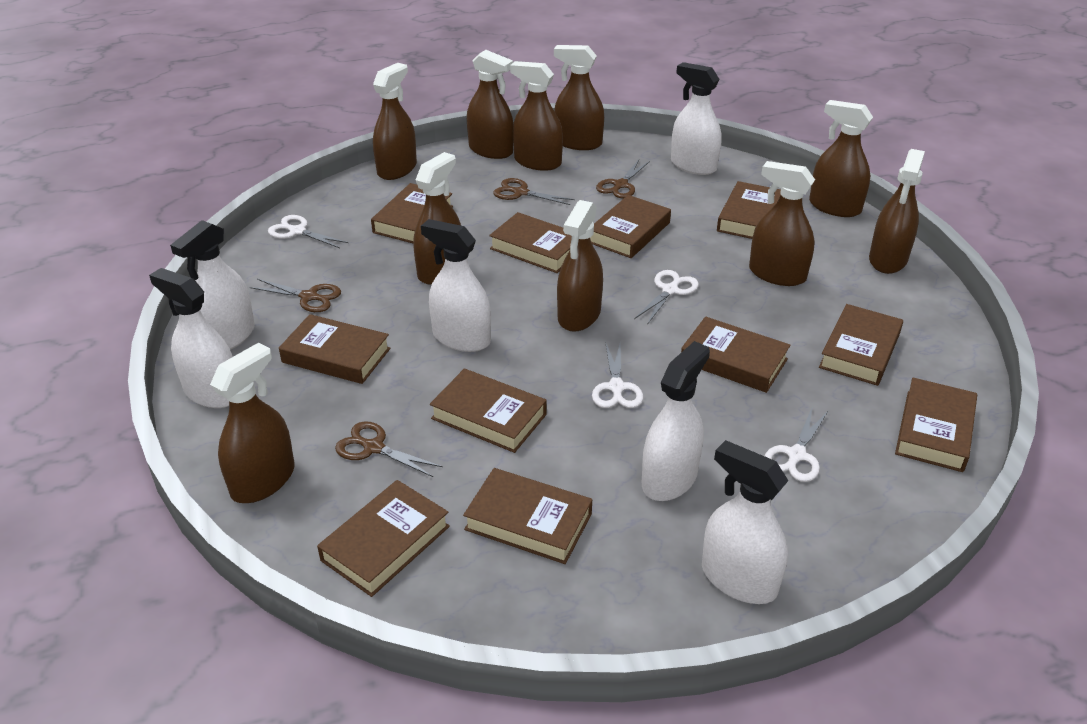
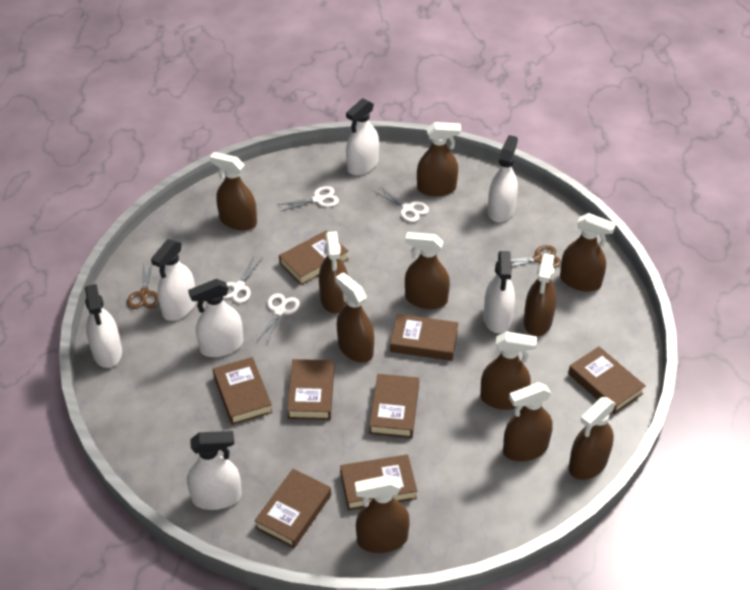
brown book: [279,314,390,384] [317,480,450,597] [371,183,453,244] [430,368,547,453] [463,468,592,564] [489,212,572,273] [590,195,671,258] [681,316,791,393] [717,181,781,239] [819,304,903,386] [895,378,977,472] = 11 -> [213,357,273,425] [254,469,331,548] [279,230,349,285] [287,359,334,420] [340,455,417,510] [369,374,419,438] [390,314,459,361] [568,346,646,414] = 8
brown scissors: [250,279,341,312] [335,422,443,477] [493,178,575,205] [596,160,650,198] = 4 -> [127,263,159,309] [496,245,561,268] = 2
brown spray bottle: [210,343,295,503] [373,63,417,180] [414,152,461,285] [467,50,513,159] [510,61,563,171] [554,45,604,150] [557,200,603,332] [749,161,815,286] [809,100,873,217] [869,149,925,274] = 10 -> [210,152,257,230] [319,231,348,314] [335,273,374,363] [355,475,410,553] [405,232,450,309] [417,122,461,196] [480,332,537,410] [503,382,553,461] [524,254,557,336] [560,213,616,291] [569,397,616,480] = 11
white spray bottle: [149,268,233,408] [170,220,255,350] [421,219,491,352] [642,341,710,501] [671,62,722,175] [702,440,789,604] = 6 -> [85,284,122,368] [151,239,196,321] [187,431,242,510] [188,279,243,357] [346,98,379,175] [483,251,515,333] [488,135,518,222] = 7

